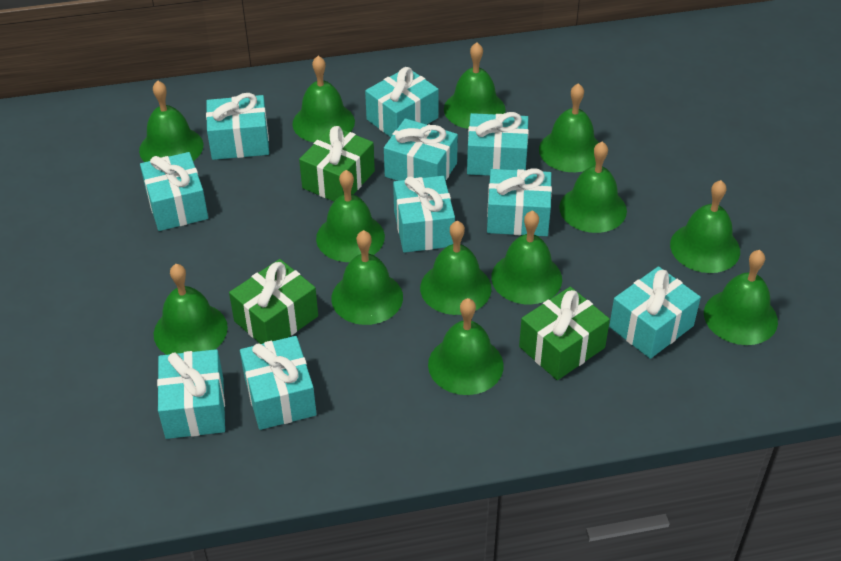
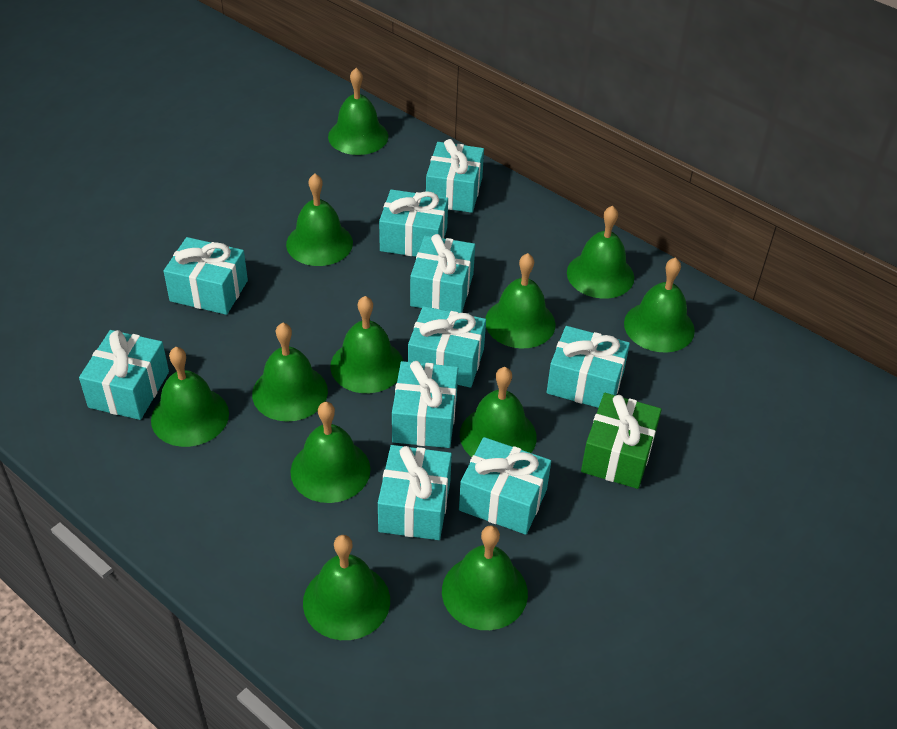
green bell: [139,81,203,162] [154,264,228,355] [292,56,355,142] [316,170,385,262] [331,230,403,325] [420,221,492,315] [428,298,504,395] [444,42,506,129] [491,210,562,304] [539,83,599,172] [559,141,627,233] [670,180,740,273] [704,250,778,345] = 13 -> [151,347,229,447] [252,323,328,422] [286,174,353,266] [290,402,371,503] [303,535,390,640] [328,68,388,155] [330,296,403,393] [442,525,528,630] [460,367,537,457] [485,253,556,349] [567,205,634,299] [624,257,695,352] = 12
green gift: [229,259,318,344] [299,126,375,201] [519,287,610,380] = 3 -> [581,393,662,489] = 1

